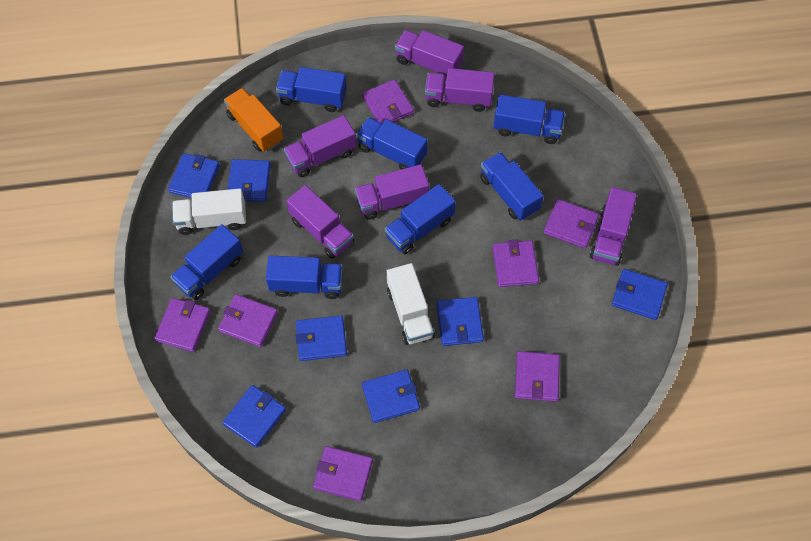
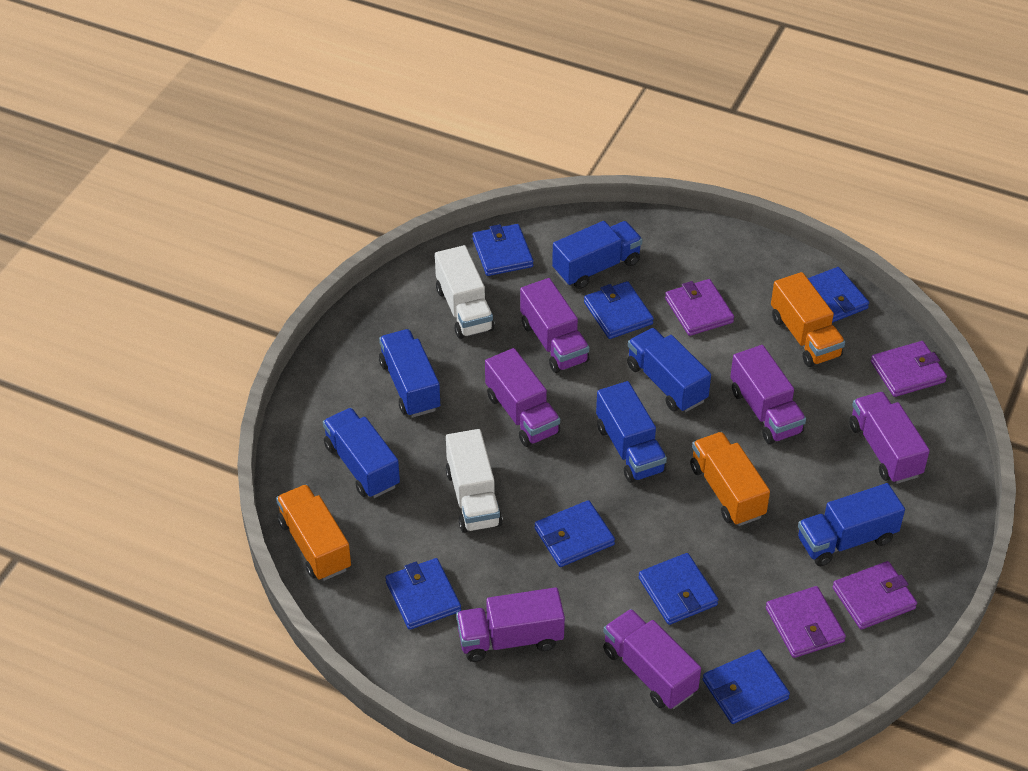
blue truck: [171,224,243,300] [266,256,343,299] [276,67,347,112] [356,117,427,169] [385,184,456,254] [480,152,544,221] [493,94,565,144] = 7 -> [323,408,400,498] [379,329,440,417] [552,221,643,289] [596,381,667,483] [627,328,711,412] [798,483,905,566] = 6
orange truck: [224,88,283,152] = 1 -> [276,484,351,581] [690,432,770,526] [771,272,845,367] = 3
purple wallet: [154,298,211,352] [218,294,278,347] [313,446,373,501] [362,79,414,124] [493,240,539,287] [515,351,560,402] [544,199,599,249] = 7 -> [665,279,734,336] [766,586,846,658] [832,561,917,630] [871,341,947,397] = 4

